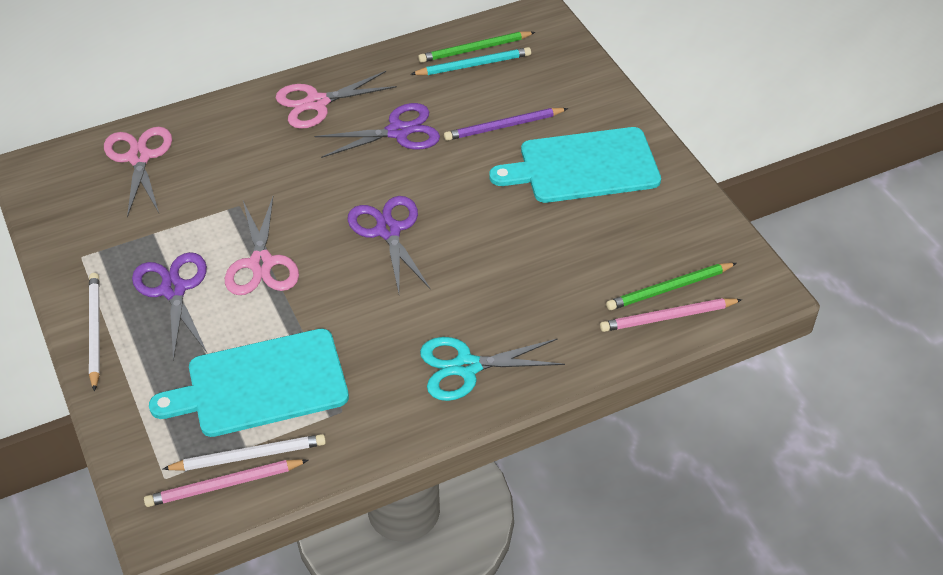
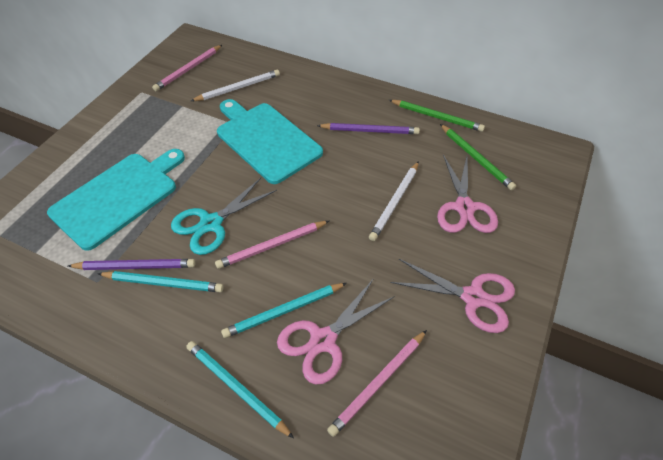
pink pencil: [144,459,308,507] [600,298,742,332] = 2 -> [152,45,222,91] [215,221,329,269] [327,330,427,437] = 3
purple pencil: [444,108,568,141] = 1 -> [68,259,195,270] [317,123,420,134] = 2
purple scissors: [132,252,208,361] [314,103,440,158] [347,196,431,293] = 3 -> none = 0
turquoise pencil: [411,47,531,75] = 1 -> [97,271,224,293] [186,341,294,438] [221,283,347,338] = 3

